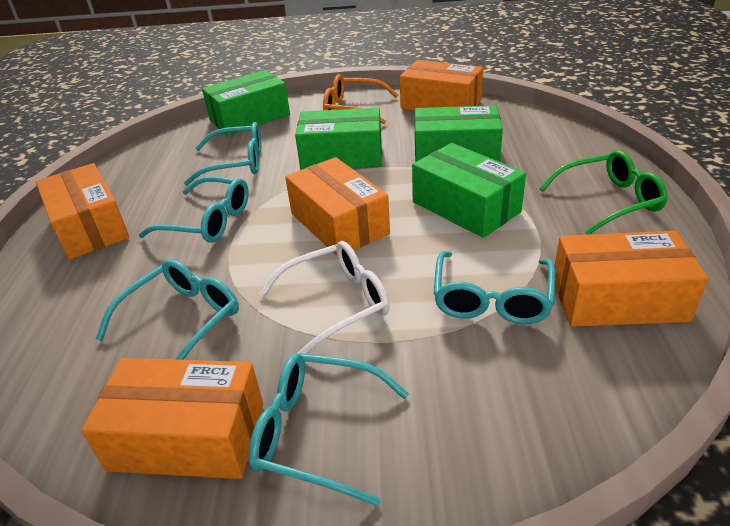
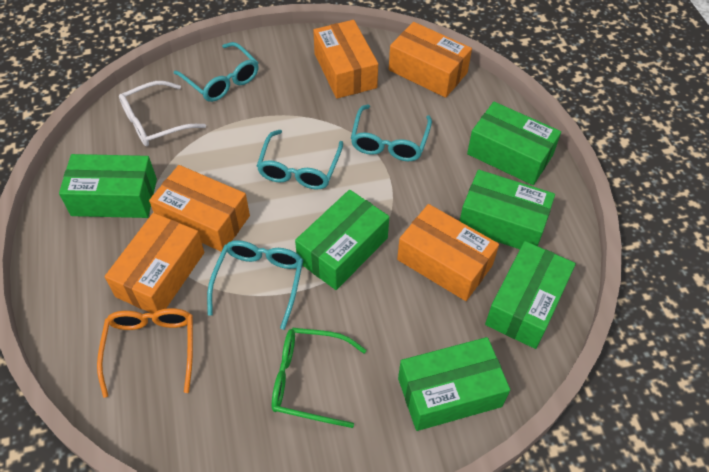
green box: [202,70,290,135] [295,108,382,170] [412,143,526,238] [415,105,503,162] = 4 -> [59,154,157,218] [295,190,389,290] [398,337,510,431] [460,170,555,249] [467,102,561,185] [485,241,576,349] = 6
turquoise glasses: [95,259,239,360] [139,176,249,243] [184,122,261,185] [248,353,409,507] [434,251,556,324] = 5 -> [174,42,259,102] [207,240,303,330] [257,130,343,190] [351,104,432,161] = 4

